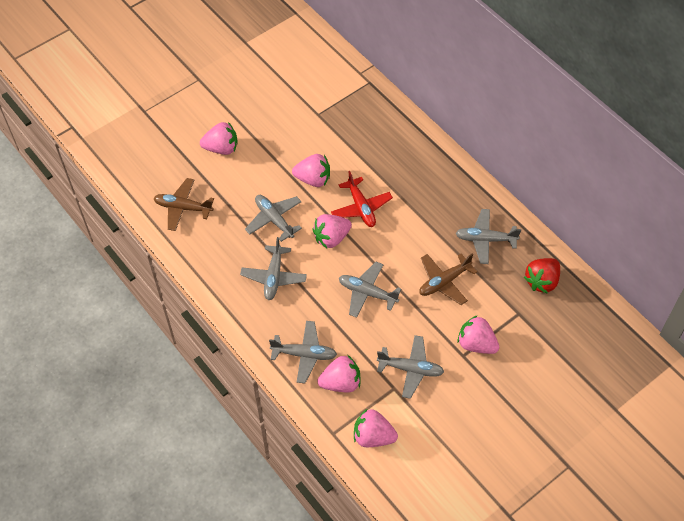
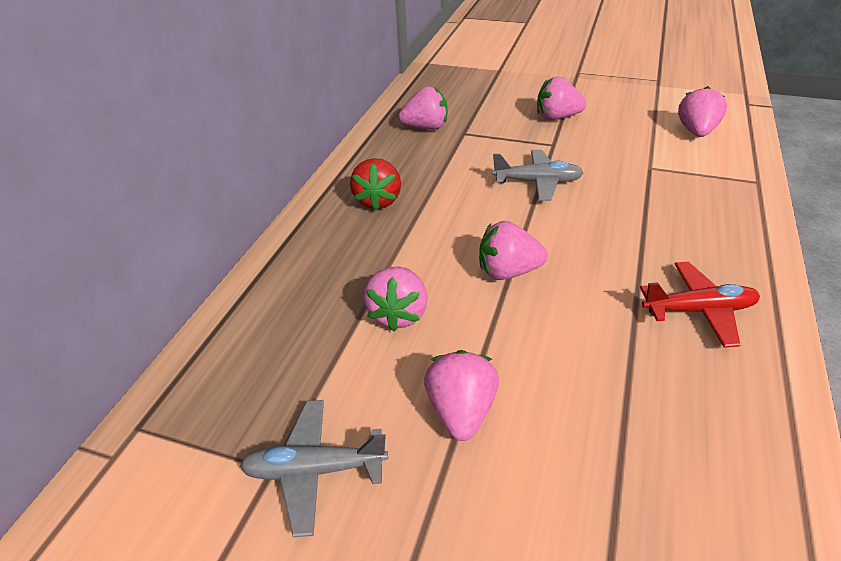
brown plane: [153,178,214,231] [420,254,477,305] = 2 -> none = 0
grey plane: [240,237,307,300] [245,195,302,242] [269,321,337,383] [339,262,401,318] [377,335,444,399] [455,209,521,264] = 6 -> [240,400,388,537] [492,150,584,201] = 2

